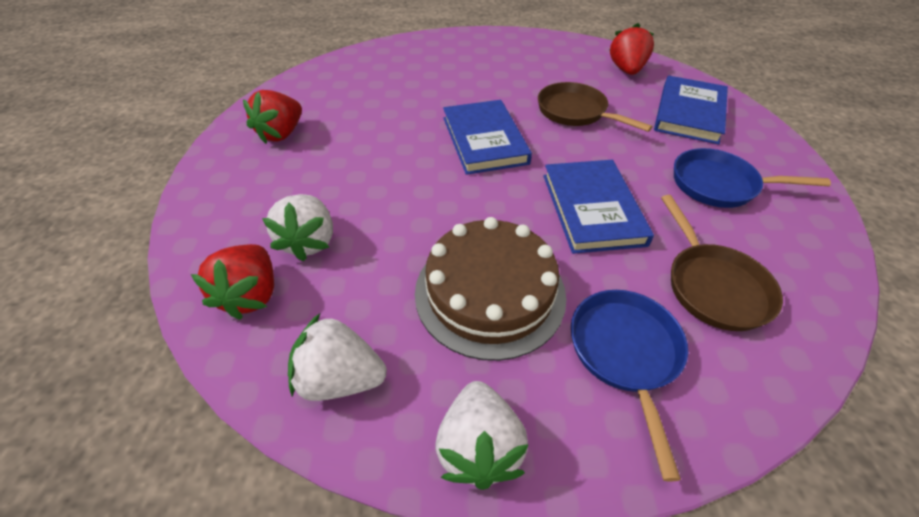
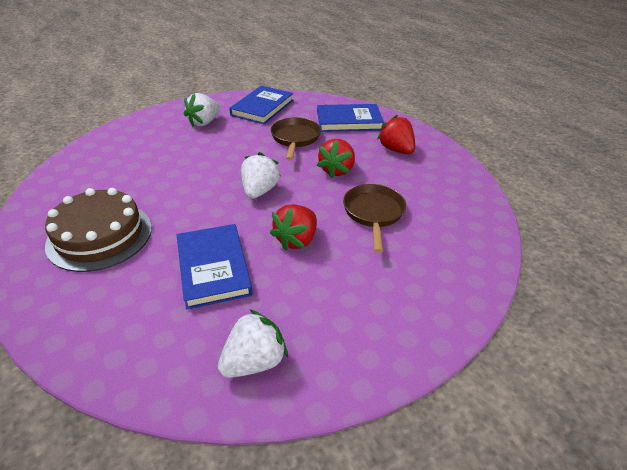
blue pan: [571,290,688,481] [674,148,831,208] = 2 -> none = 0

